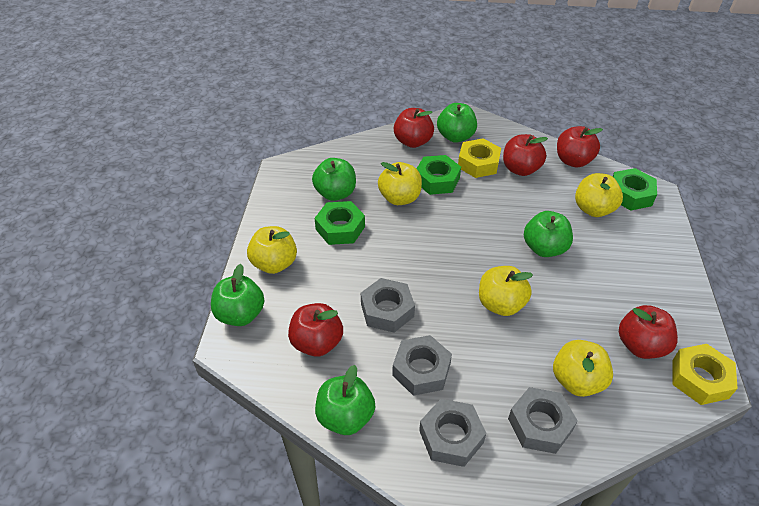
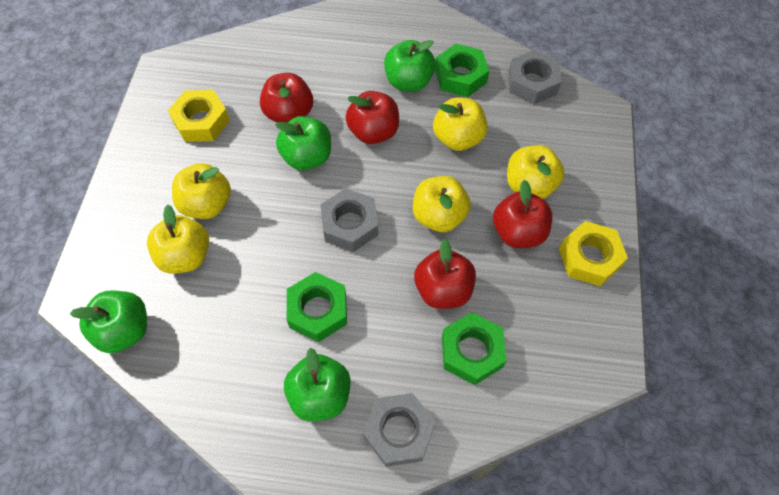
green apple: [211,264,265,326] [312,158,356,201] [315,365,375,435] [437,103,477,143] [524,211,573,257] = 5 -> [70,290,147,353] [275,116,331,170] [284,348,351,421] [384,40,436,92] = 4
grey nut: [361,278,415,333] [392,335,452,396] [419,399,486,467] [508,387,578,454] = 4 -> [320,188,378,252] [363,393,436,467] [509,50,561,104] = 3
red apple: [288,303,343,357] [394,108,434,148] [503,134,548,176] [557,126,603,167] [619,305,678,359] = 5 -> [260,73,313,123] [346,91,399,144] [414,239,476,309] [493,180,552,248] = 4

